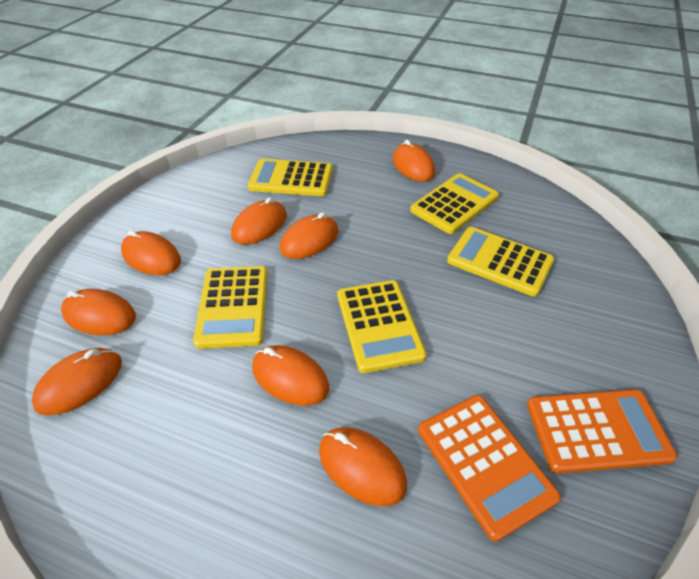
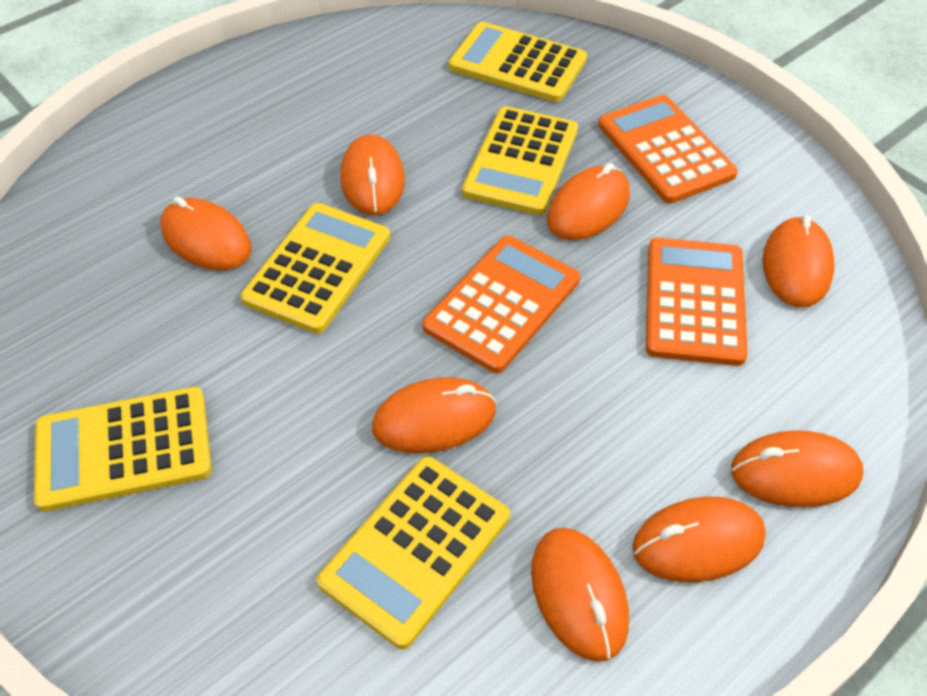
orange calculator: [418,395,561,542] [527,389,677,473] = 2 -> [422,236,580,373] [598,95,738,203] [646,238,748,366] = 3

